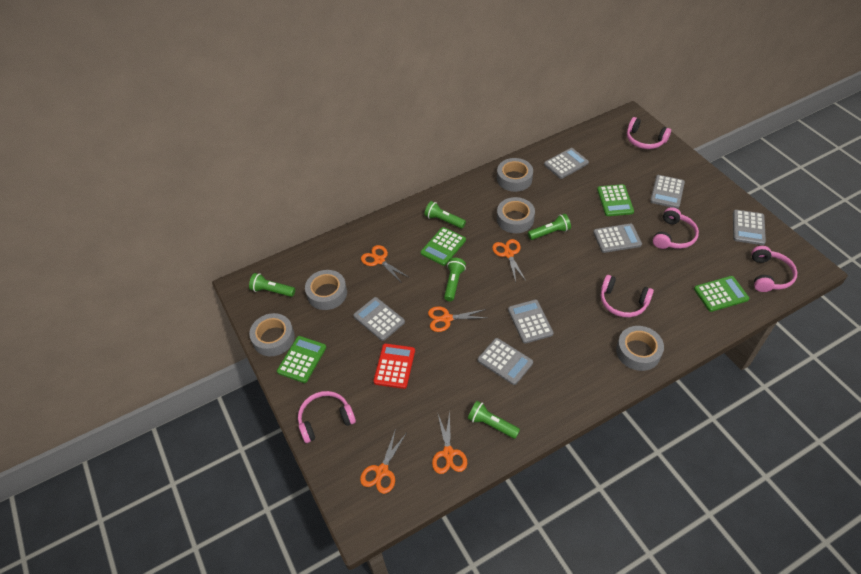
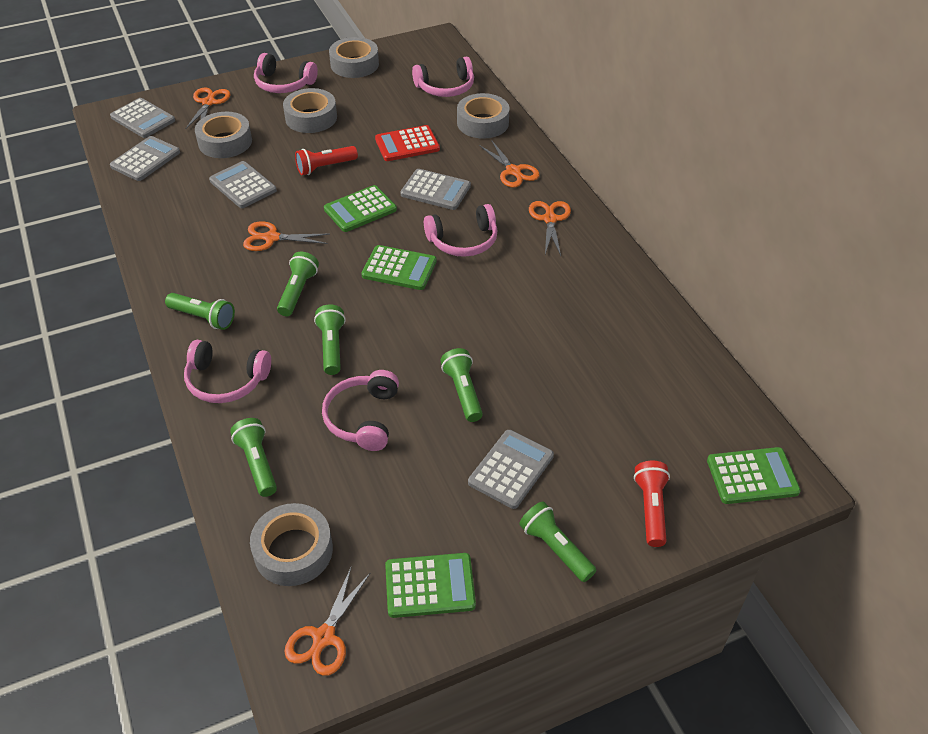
green flashlight: [249,273,295,297] [424,201,466,229] [444,258,466,301] [468,401,520,439] [528,214,571,240] = 5 -> [165,293,235,330] [230,418,277,497] [277,252,319,316] [314,304,346,375] [440,348,483,422] [519,501,596,582] = 6
grey calculator: [353,297,405,341] [478,338,533,385] [508,299,554,344] [544,148,589,179] [593,224,642,253] [650,175,685,209] [733,210,766,245] = 7 -> [110,98,175,138] [110,136,180,181] [209,161,277,208] [400,169,471,210] [468,430,554,509] = 5
red flashlight: none = 0 -> [295,146,358,175] [634,461,670,547] = 2

